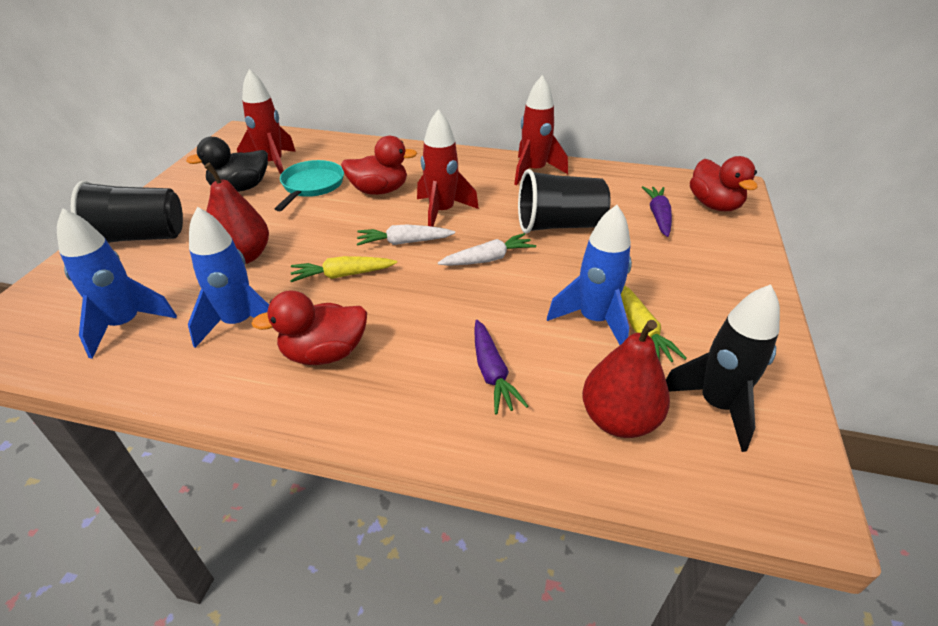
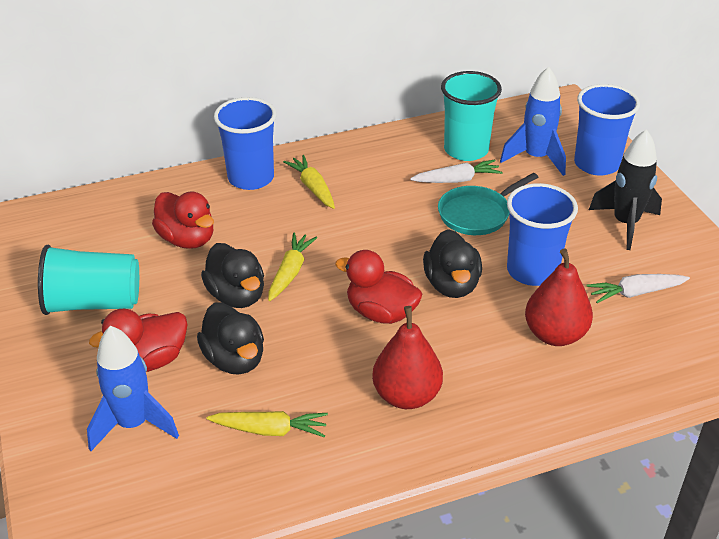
black cup: [71,181,183,243] [518,169,610,234] = 2 -> none = 0
black duck: [186,137,268,192] = 1 -> [197,302,264,375] [201,243,264,308] [423,229,482,298] = 3
blue cup: none = 0 -> [214,97,277,190] [507,183,578,286] [574,84,640,175] = 3
blue rocket: [57,208,177,359] [188,207,269,348] [547,205,632,345] = 3 -> [87,326,179,451] [500,67,566,176] = 2
purple carrot: [474,320,528,414] [642,186,672,237] = 2 -> none = 0
red rocket: [237,69,296,175] [417,109,479,227] [514,75,568,186] = 3 -> none = 0
turquoise cup: none = 0 -> [38,245,139,315] [441,71,502,161] = 2
yellow carrot: [290,256,397,282] [621,286,687,362] = 2 -> [207,411,328,438] [268,232,317,301] [283,155,335,209] = 3

